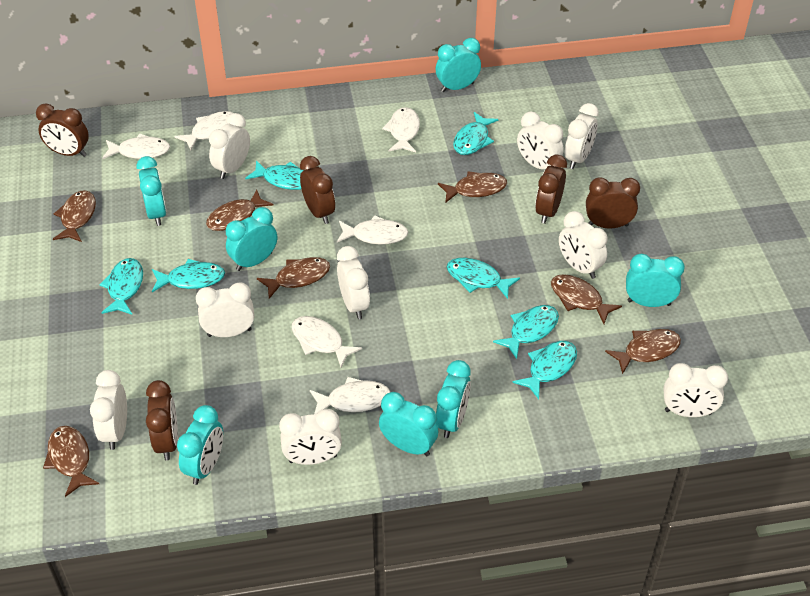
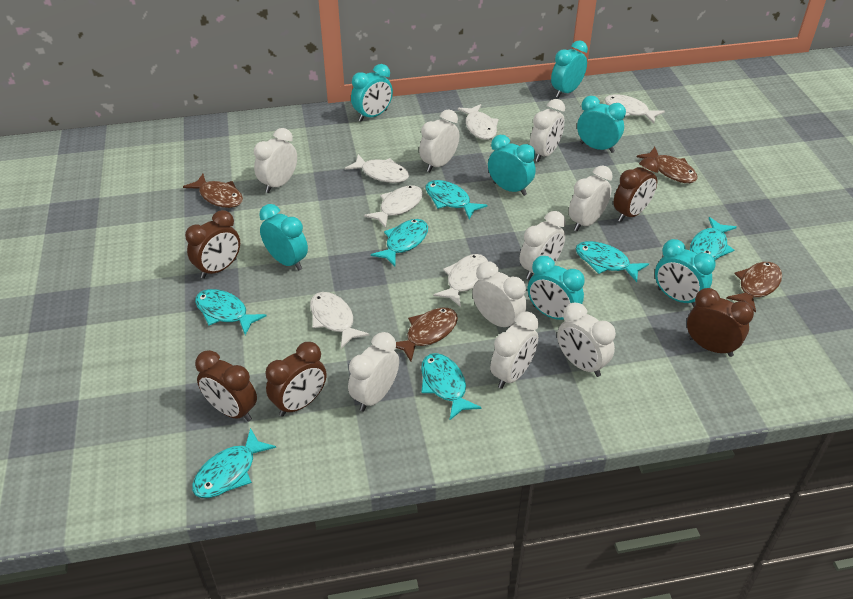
brown fish: [43,426,99,497] [53,190,96,242] [206,189,274,231] [257,257,330,299] [438,171,507,203] [551,274,622,324] [605,329,681,374] = 7 -> [183,174,243,208] [396,308,458,361] [637,147,697,183] [727,262,782,313] = 4

